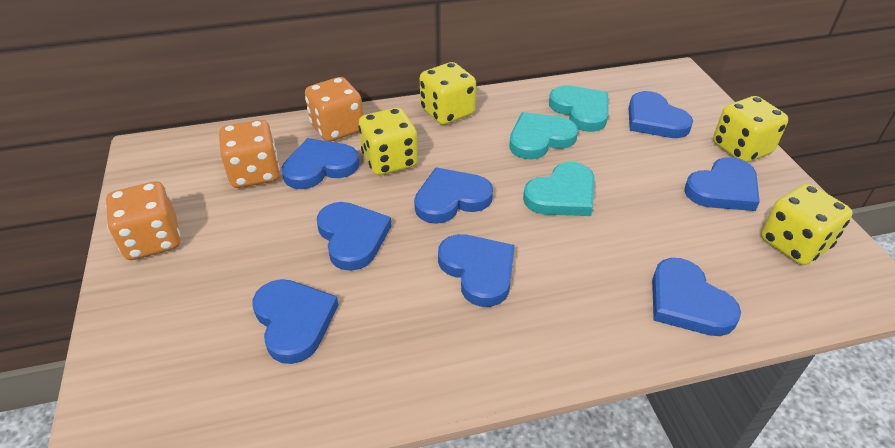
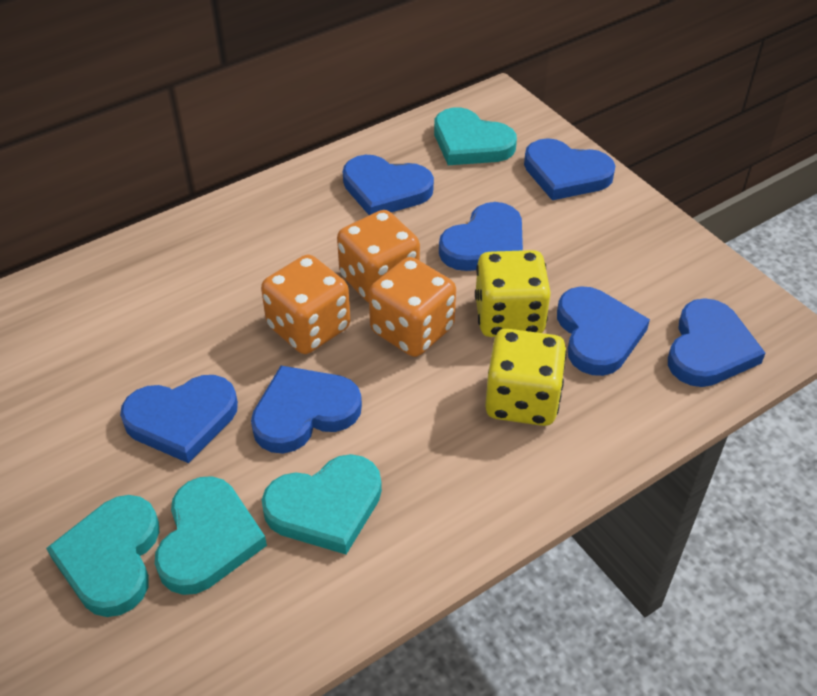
blue heart: [252,279,339,364] [282,138,359,189] [317,202,392,271] [414,168,493,224] [438,234,515,307] [629,91,693,138] [652,258,741,336] [684,157,760,211] = 8 -> [120,375,238,463] [251,366,362,453] [343,155,434,215] [439,202,523,271] [524,138,615,200] [557,286,650,376] [668,298,765,387] = 7
turquoise heart: [509,112,578,159] [523,162,595,216] [549,85,608,132] = 3 -> [46,495,159,617] [155,476,267,595] [262,454,382,554] [434,107,517,165] = 4
yellow dice: [359,108,418,175] [420,62,476,125] [713,96,788,162] [761,184,853,265] = 4 -> [475,250,551,337] [485,329,567,426] = 2

